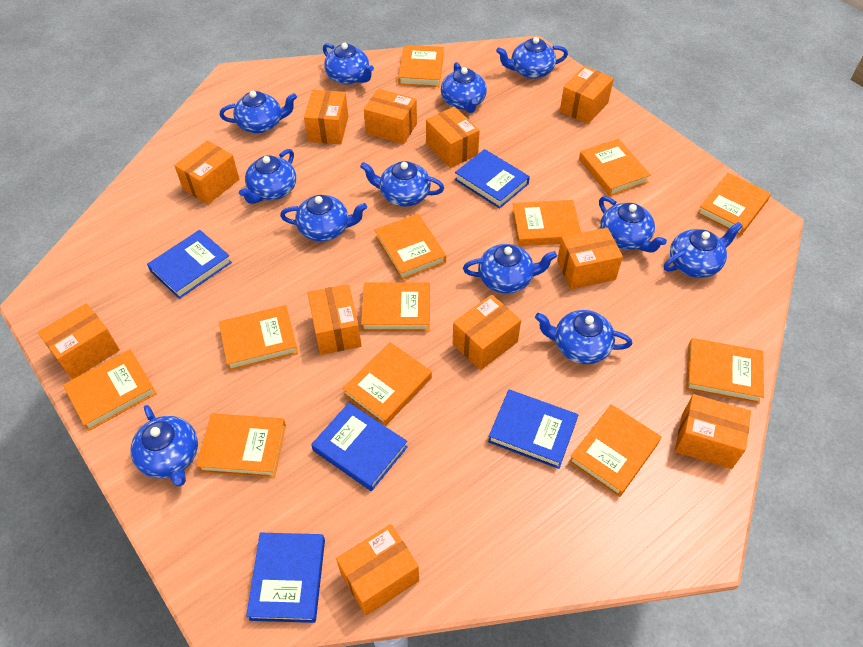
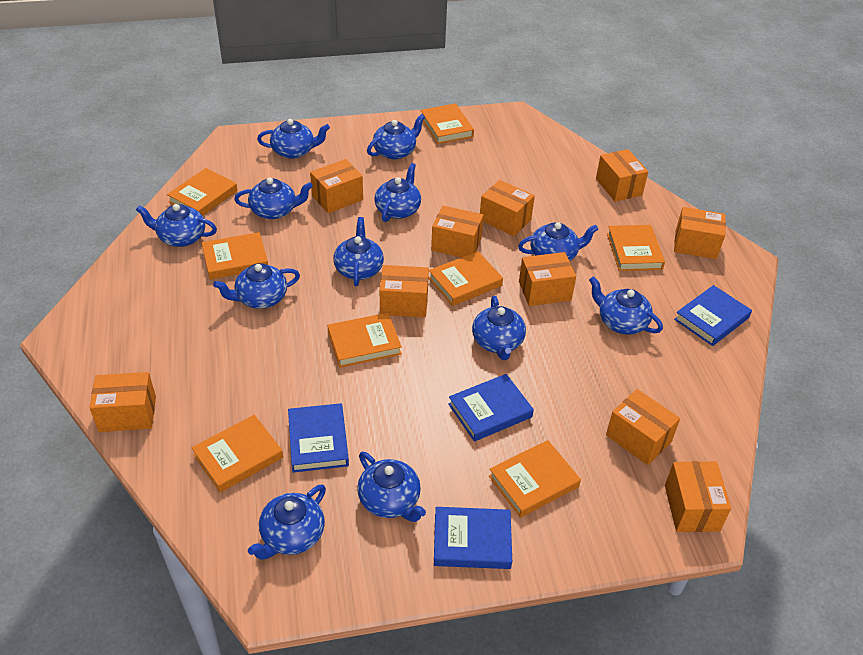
blue book: [147,230,232,299] [246,533,325,623] [311,403,407,491] [455,149,530,209] [488,390,578,469] = 5 -> [288,403,349,473] [434,507,512,569] [448,374,534,441] [674,285,752,346] = 4
orange book: [63,350,157,431] [197,413,286,478] [219,305,298,371] [342,342,432,426] [361,283,430,332] [375,214,446,280] [398,45,444,87] [512,200,581,246] [569,404,661,497] [579,139,651,196] [686,338,764,404] [697,173,771,236] = 12 -> [167,168,238,216] [192,415,283,493] [202,232,268,280] [327,313,402,368] [421,103,474,144] [428,251,503,306] [489,440,581,518] [607,225,665,271] = 8
orange box: [38,303,120,379] [174,140,239,205] [304,90,348,144] [308,284,361,355] [336,524,419,616] [364,89,417,144] [426,107,480,168] [453,295,521,370] [557,228,623,289] [560,66,614,124] [675,394,751,469] = 11 -> [89,372,156,432] [310,159,363,213] [380,265,429,317] [431,206,483,257] [480,180,535,236] [519,252,576,306] [596,149,648,202] [606,389,680,465] [665,461,731,532] [674,207,726,259] = 10

